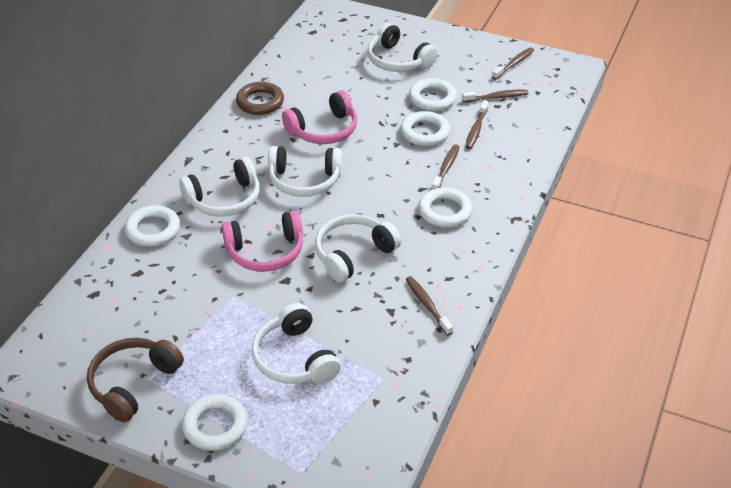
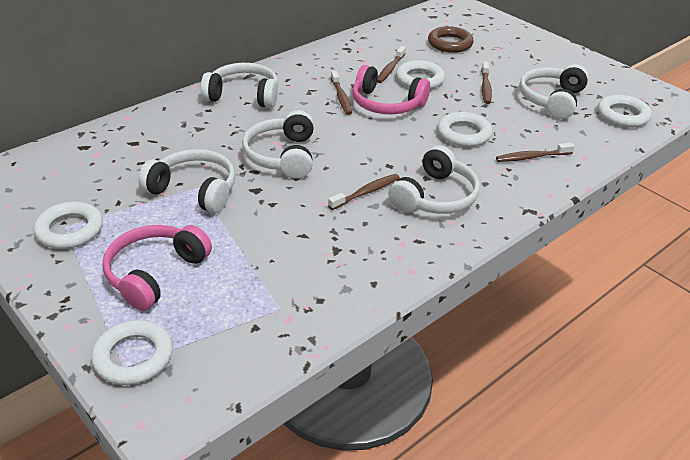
brown headphones: [87,338,184,422] = 1 -> none = 0

